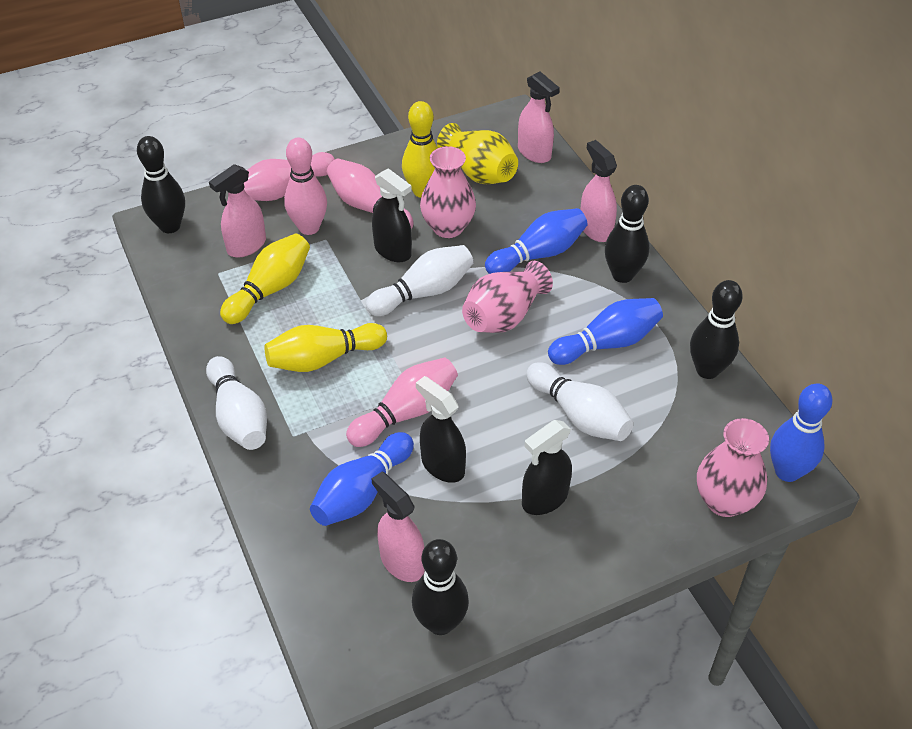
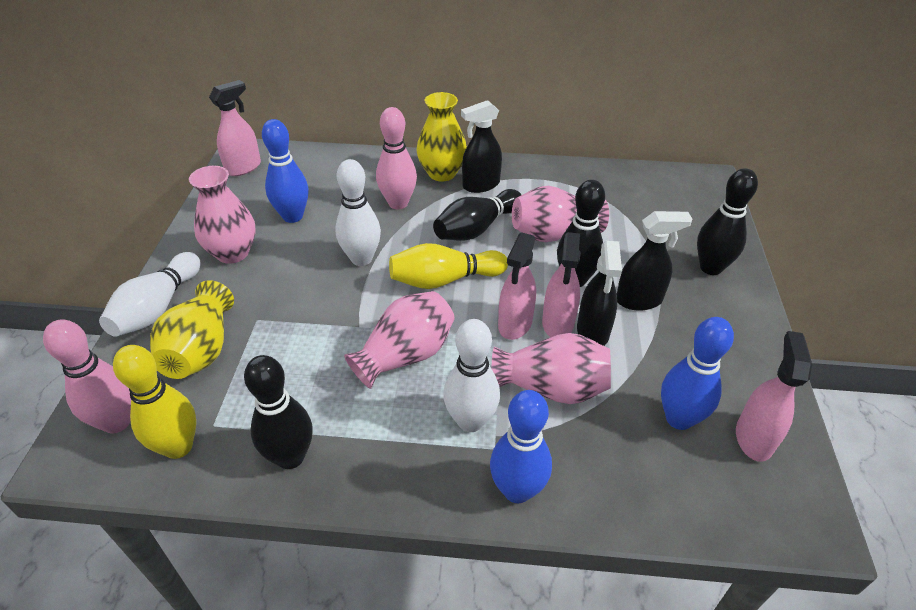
blue bowling pin: [310,432,414,526] [485,208,588,274] [548,298,663,365] [770,383,833,482] = 4 -> [262,119,309,223] [490,390,552,503] [661,317,734,430] = 3
pink bowling pin: [244,152,335,201] [284,138,327,235] [327,159,414,229] [346,357,458,447] = 4 -> [43,319,131,433] [376,107,417,209] = 2
pink vase: [420,146,476,238] [462,261,553,333] [697,418,769,517] = 3 -> [189,166,256,264] [344,291,455,389] [492,333,611,404] [512,186,609,242] = 4
yellow bowling pin: [220,234,310,324] [264,323,387,372] [402,101,438,198] = 3 -> [113,345,196,459] [389,243,508,289] = 2
yellow vase: [437,123,518,185] = 1 -> [150,280,234,379] [417,92,467,182] = 2

